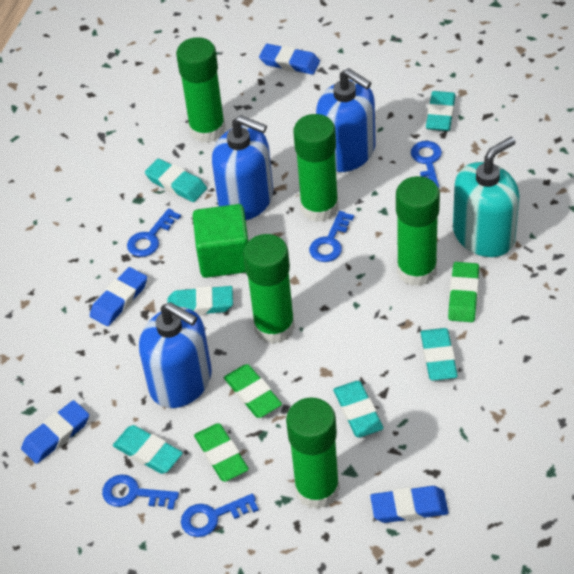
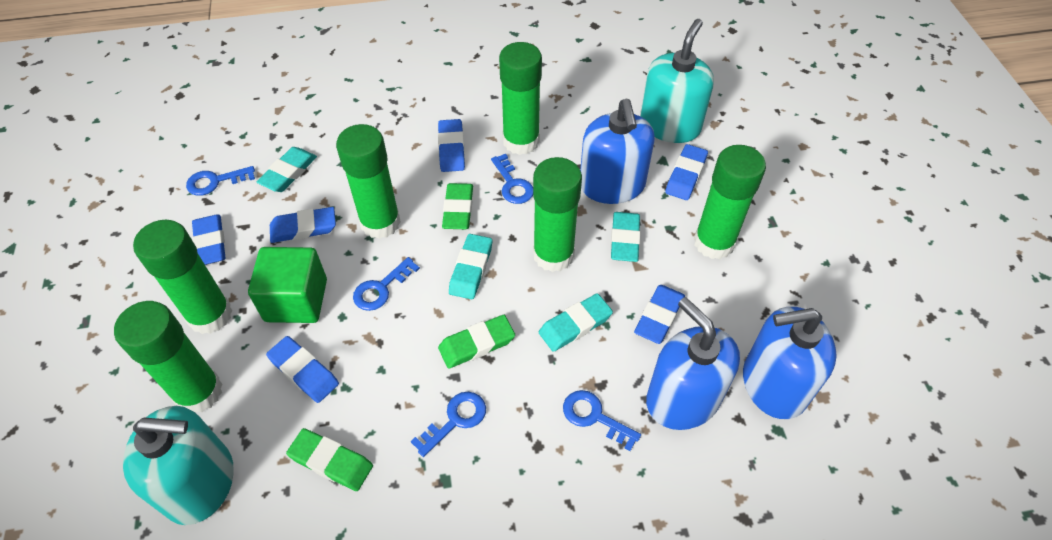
blue eraser: [21,400,89,464] [90,267,147,326] [259,44,320,75] [370,486,449,523] = 4 -> [192,215,225,265] [266,336,339,403] [270,207,336,243] [438,119,465,172] [634,285,685,344] [665,144,708,200] = 6
green glue stick: [176,37,226,143] [243,234,295,344] [286,397,340,509] [293,114,339,222] [396,176,440,286] = 5 -> [114,301,223,413] [133,220,232,334] [336,124,401,239] [499,42,542,155] [533,157,582,272] [694,145,766,259] = 6
turquoise eraser: [113,425,183,474] [145,159,207,202] [168,286,233,315] [333,381,384,438] [421,328,458,381] [426,91,456,131] = 6 -> [257,147,317,192] [449,234,492,299] [539,293,613,352] [611,212,640,262] = 4
turquoise soap dispenser: [453,137,520,257] = 1 -> [123,406,234,525] [640,19,714,143] = 2

